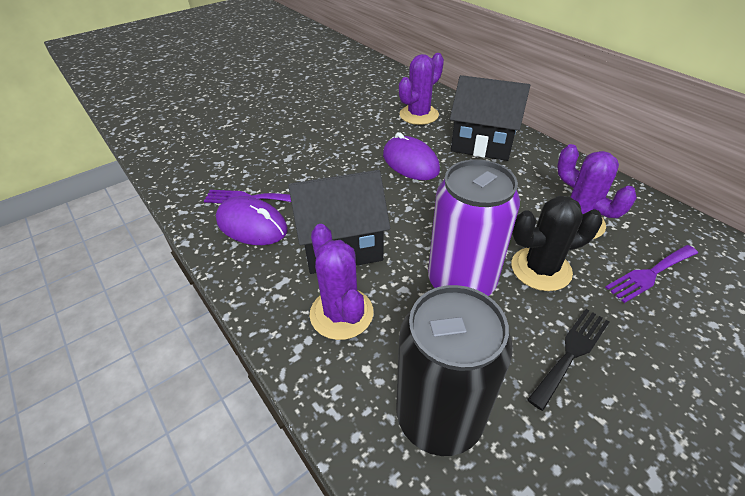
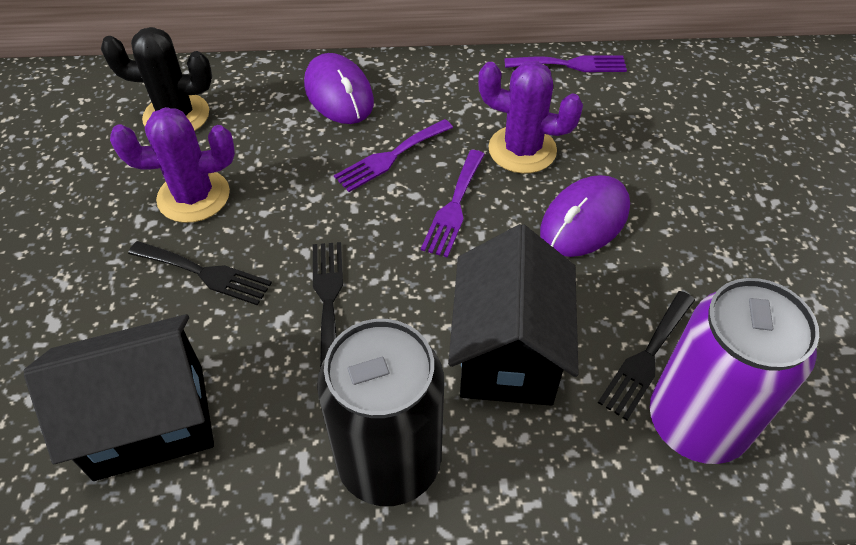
black fork: [527,309,609,411] = 1 -> [128,241,272,306] [313,242,343,368] [598,291,695,420] = 3
purple cactus: [310,224,374,340] [399,53,444,125] [557,144,637,239] = 3 -> [110,107,235,223] [478,61,583,173] = 2
purple fork: [204,190,291,203] [605,245,698,303] = 2 -> [334,119,453,192] [421,150,485,258] [504,55,627,72] = 3

